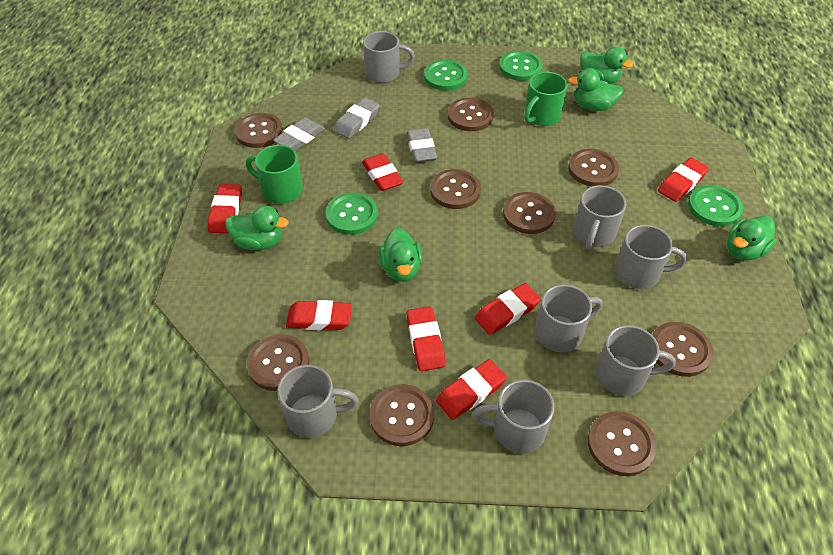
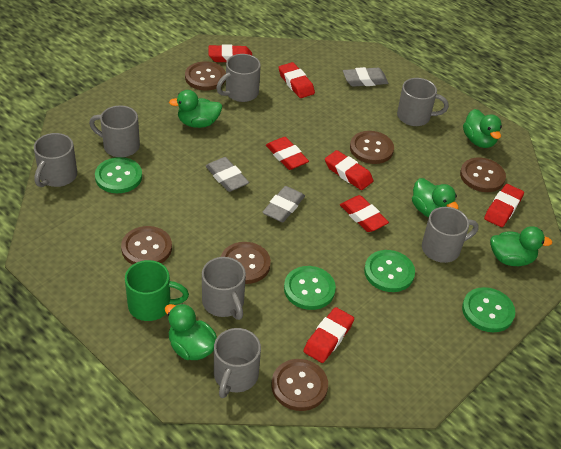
brown button: [235,113,283,148] [247,334,309,391] [370,384,434,446] [430,169,481,209] [448,98,494,131] [503,192,556,234] [568,149,619,187] [588,411,657,476] [652,322,713,377] = 9 -> [121,226,172,265] [185,61,226,90] [221,242,271,284] [272,359,328,411] [350,131,394,164] [460,158,506,192] = 6
green mug: [246,145,303,204] [524,72,568,126] = 2 -> [125,260,189,321] = 1

